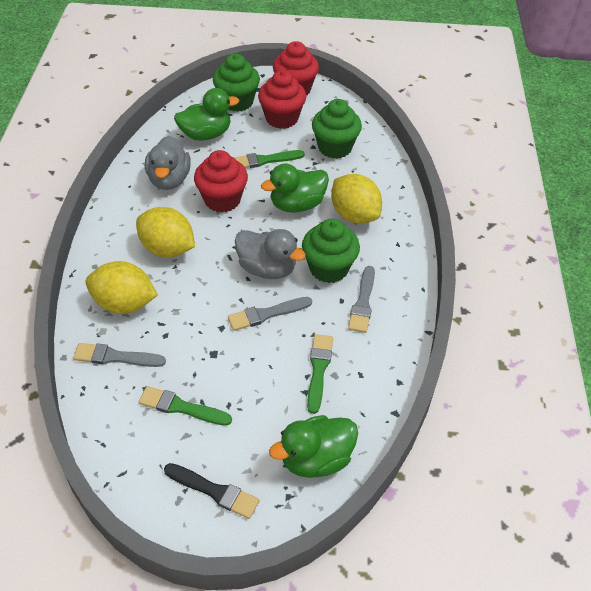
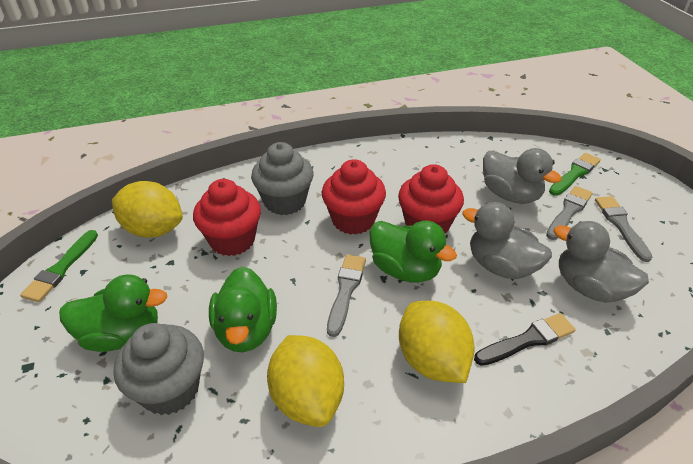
green brush: [139,386,232,426] [234,150,305,168] [307,334,333,414] = 3 -> [20,230,98,302] [549,153,601,196] = 2
green cupcake: [213,54,260,112] [302,219,360,283] [312,99,362,159] = 3 -> none = 0
grey cupcake: none = 0 -> [114,323,204,415] [251,142,313,215] = 2
grey duck: [145,136,191,190] [235,229,306,279] = 2 -> [462,202,552,279] [483,148,562,204] [554,221,649,303] = 3

